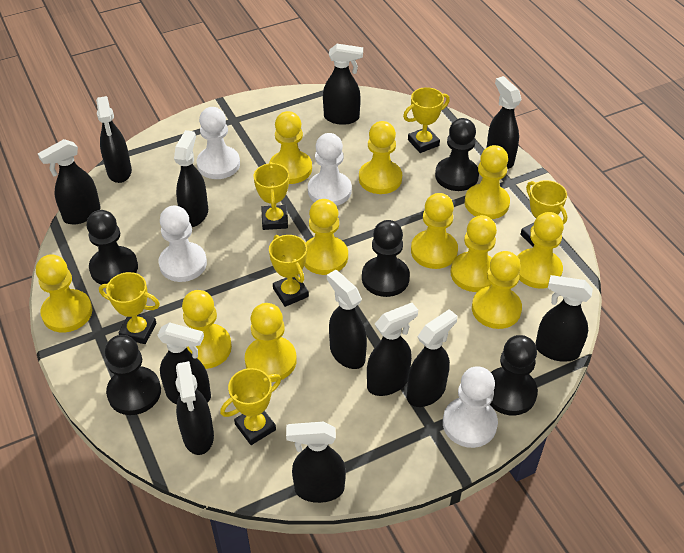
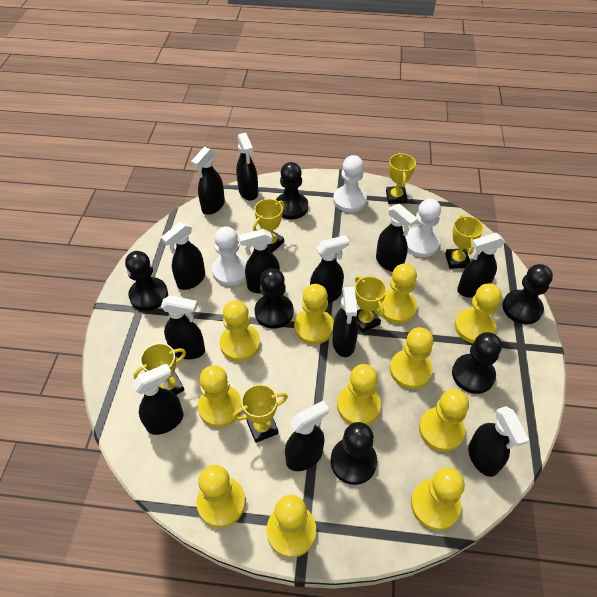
black pawn: [87,210,138,285] [105,335,161,415] [362,220,410,297] [435,118,479,191] [490,335,538,415] = 5 -> [125,251,168,311] [255,268,293,329] [276,162,308,220] [331,422,377,485] [452,332,502,394] [502,264,553,324] = 6
white pawn: [158,206,207,282] [197,107,240,179] [308,133,352,206] [443,366,498,448] = 4 -> [212,226,247,286] [333,155,367,212] [405,199,441,257] = 3

